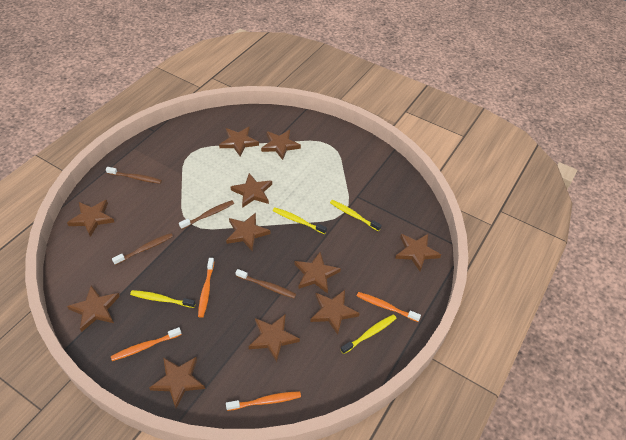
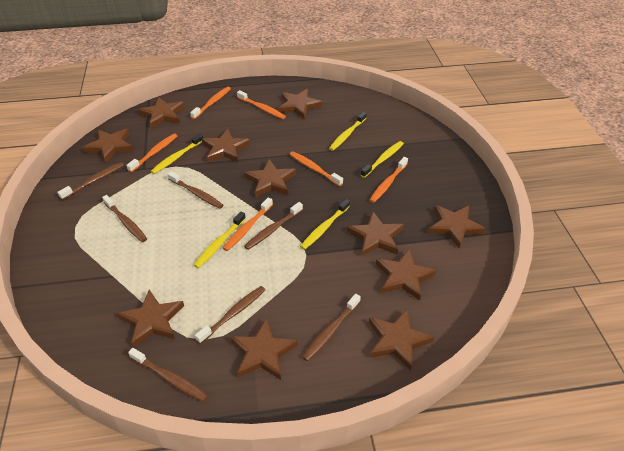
brown toothbrush: [106,167,162,184] [112,233,173,265] [179,200,234,229] [235,269,296,299] = 4 -> [57,162,124,200] [102,195,147,242] [128,348,208,402] [168,171,223,209] [195,286,265,344] [244,202,303,250] [302,294,361,362] = 7
orange toothbrush: [111,327,182,361] [198,258,214,318] [226,391,301,411] [357,292,421,322] = 4 -> [126,133,177,172] [190,87,231,119] [223,197,273,251] [237,90,286,119] [290,151,343,186] [369,157,408,203] = 6
yellow toothbrush: [130,290,196,308] [273,208,327,234] [330,200,382,231] [341,314,396,354] = 4 -> [151,133,203,174] [194,211,246,268] [300,199,350,250] [329,112,367,151] [361,141,404,178] = 5

